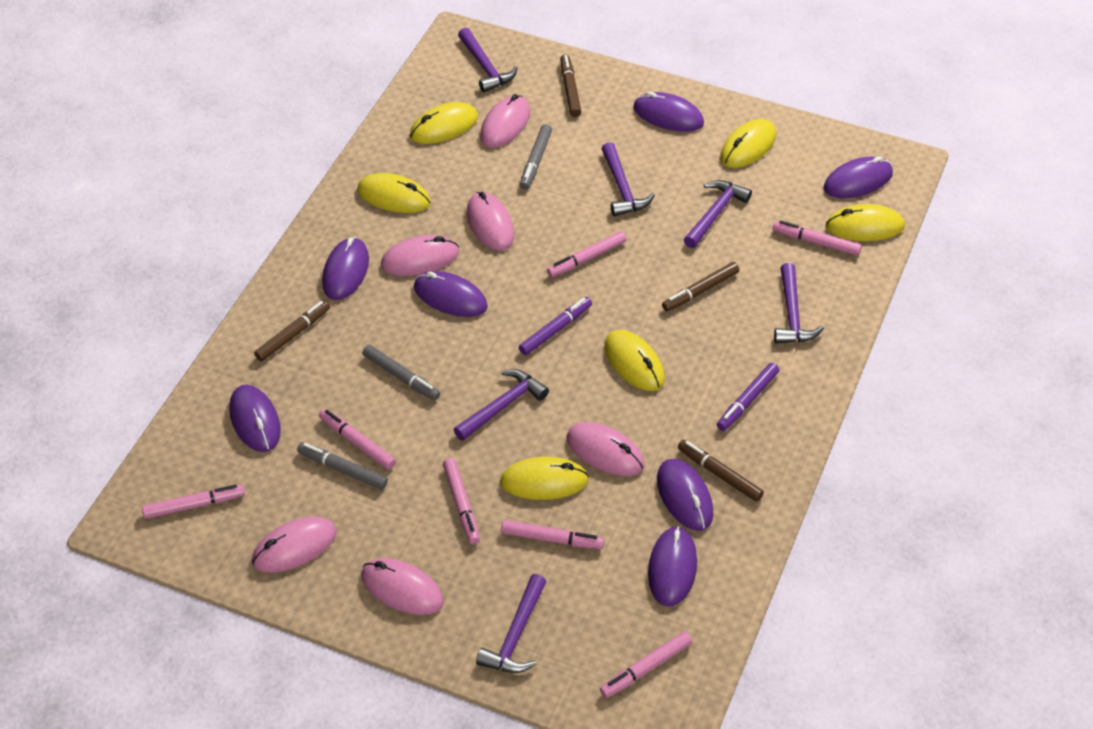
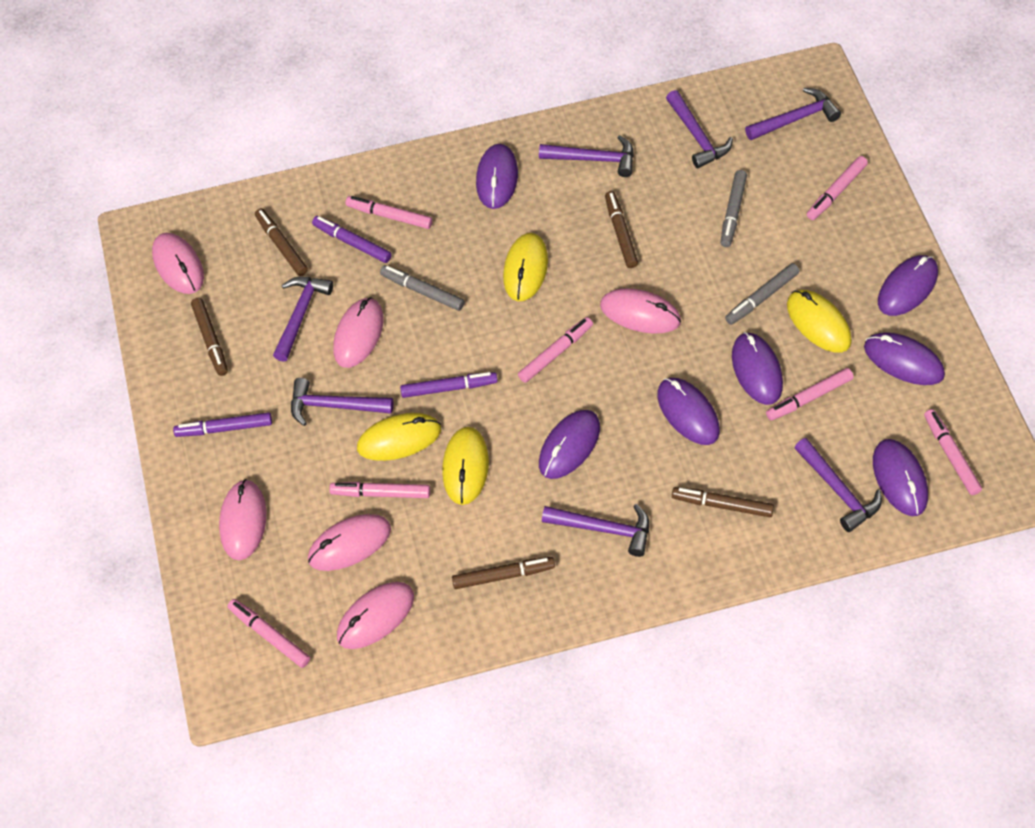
brown marker: [254,300,330,362] [560,54,581,117] [662,262,739,312] [678,440,764,502] = 4 -> [191,298,228,376] [255,209,308,276] [452,557,555,589] [605,191,638,268] [672,487,774,517] = 5
purple hammer: [453,369,549,441] [458,28,517,93] [476,574,546,673] [601,142,655,216] [684,180,752,248] [774,263,824,343] = 6 -> [273,277,333,362] [291,378,393,426] [539,135,634,177] [542,504,649,557] [666,90,733,168] [745,88,841,140] [794,438,882,532] = 7
purple marker: [519,297,592,355] [717,363,779,431] = 2 -> [173,412,272,437] [312,216,392,263] [400,372,498,398] = 3
yellow mouse: [357,173,431,213] [410,102,478,144] [500,457,589,500] [605,330,665,391] [720,119,776,168] [826,204,905,241] = 6 -> [357,413,441,461] [442,427,489,505] [503,233,548,301] [787,290,852,353] = 4

